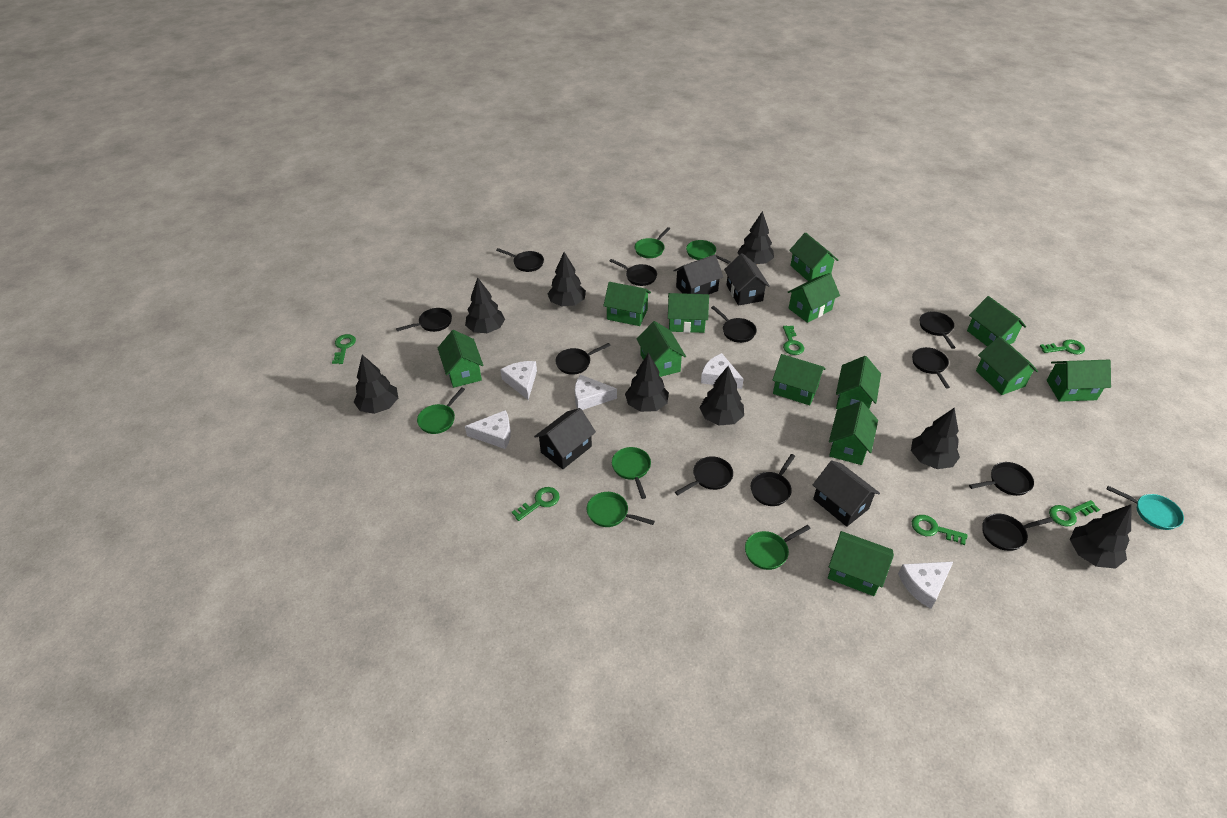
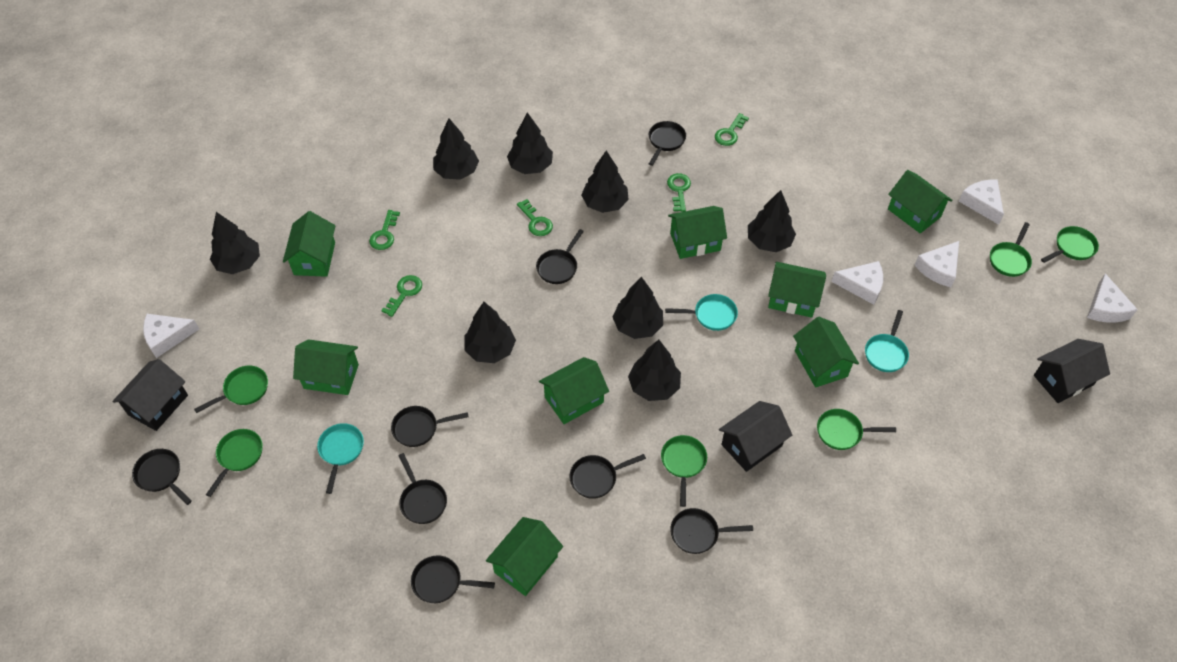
black house: [534,408,596,469] [673,254,723,294] [724,253,770,306] [813,460,880,527] = 4 -> [112,359,188,431] [719,401,792,472] [1034,339,1110,403] = 3
black pan: [396,308,452,332] [496,248,544,272] [555,343,611,375] [610,259,657,286] [675,456,733,495] [711,306,757,343] [751,454,795,506] [912,347,950,389] [920,311,956,349] [969,462,1034,496] [982,514,1053,551] = 11 -> [132,449,192,505] [391,406,468,447] [398,453,447,524] [411,555,495,603] [536,229,584,284] [569,454,646,499] [649,121,686,166] [670,508,753,554] = 8
green house: [438,330,484,388] [603,282,651,326] [637,321,686,377] [668,293,709,333] [773,354,826,405] [787,273,840,323] [789,232,838,281] [828,531,894,596] [829,401,878,465] [836,356,881,409] [967,296,1026,346] [976,336,1038,395] [1046,360,1111,402] = 13 -> [283,211,336,277] [293,339,359,395] [486,517,563,596] [539,357,609,424] [668,206,727,259] [768,262,826,318] [793,317,859,388] [888,170,953,233] = 8
green key: [332,334,356,364] [512,487,560,521] [783,326,804,355] [912,515,967,545] [1040,339,1085,354] [1049,500,1100,526] = 6 -> [369,210,400,250] [381,275,422,317] [517,199,553,236] [667,173,691,212] [715,113,749,146] = 5
turquoise pan: [1107,486,1184,530] = 1 -> [317,423,364,494] [665,294,738,331] [865,310,909,372] = 3

